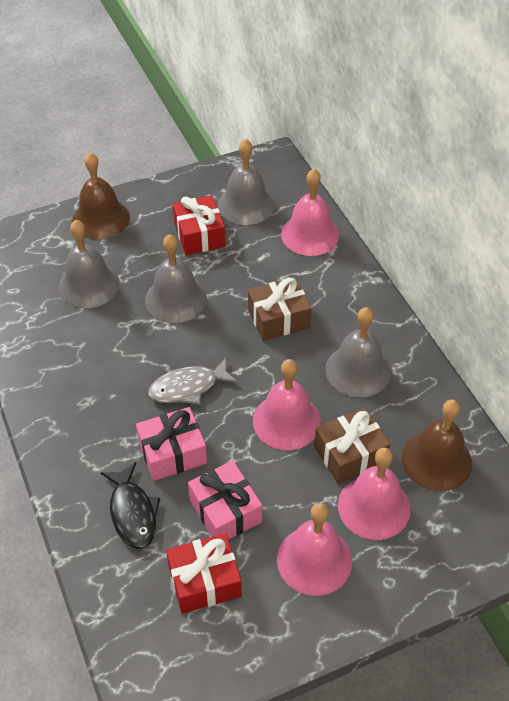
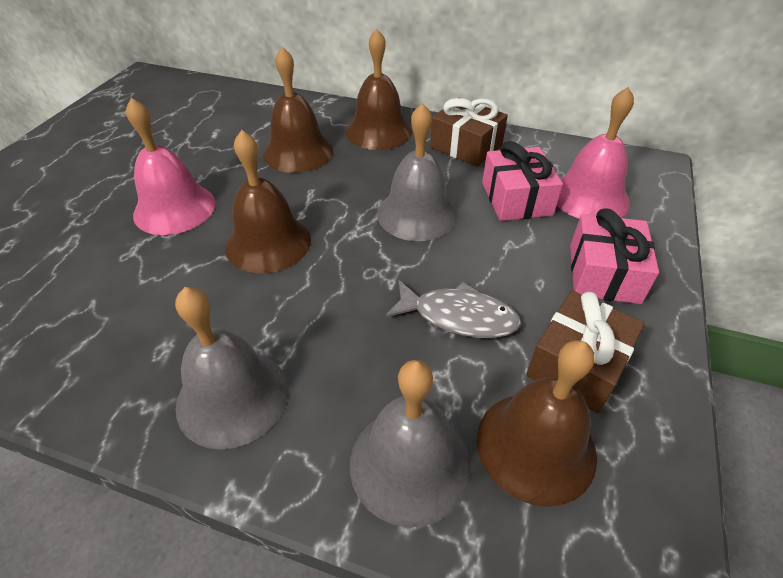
black fish: [101,462,160,549] = 1 -> none = 0
brown bell: [72,153,130,239] [402,400,472,491] = 2 -> [225,130,311,273] [263,47,333,173] [346,29,412,150] [477,340,597,507] = 4
grey bell: [58,220,119,308] [145,234,207,323] [218,139,275,225] [325,307,391,397] = 4 -> [175,287,288,450] [350,360,471,527] [377,103,457,241] = 3
pink bell: [253,359,321,450] [277,503,352,596] [281,169,339,256] [338,448,411,540] = 4 -> [126,98,215,235] [557,87,634,219] = 2
red gift: [166,533,242,614] [173,195,225,255] = 2 -> none = 0

